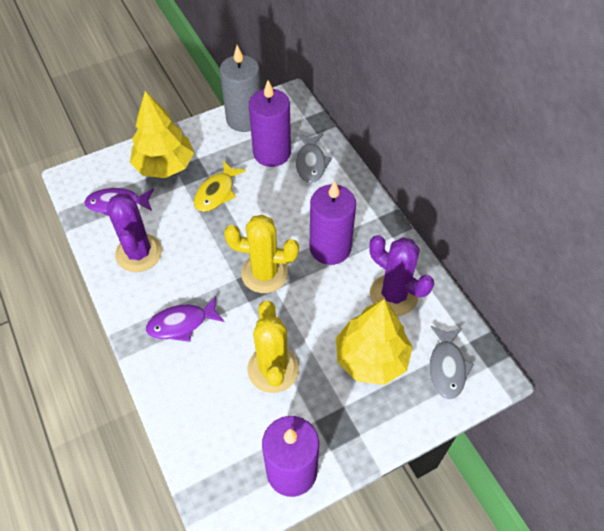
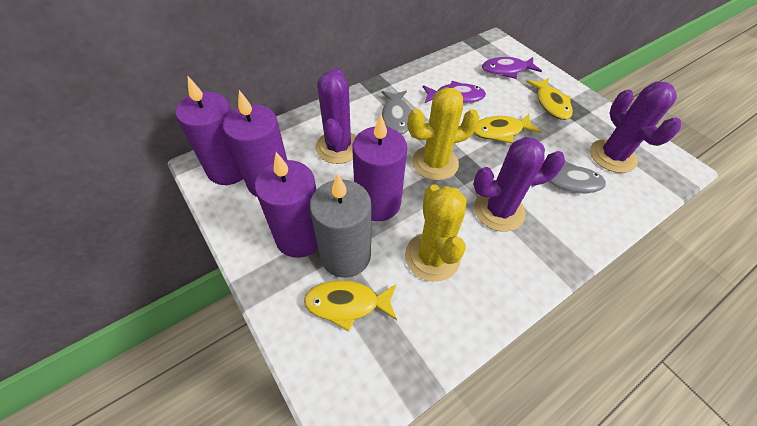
purple cactus: [106,193,162,272] [370,235,434,316] = 2 -> [316,68,356,164] [473,137,565,232] [590,81,681,173] = 3
purple candle: [249,80,291,167] [262,416,319,497] [310,181,356,265] = 3 -> [176,77,243,185] [223,90,287,197] [255,152,318,258] [352,115,407,221] = 4
yellow fish: [194,161,246,212] = 1 -> [304,280,397,332] [474,114,541,143] [526,78,573,120] = 3
yellow tree: [130,91,194,178] [336,299,413,385] = 2 -> none = 0

